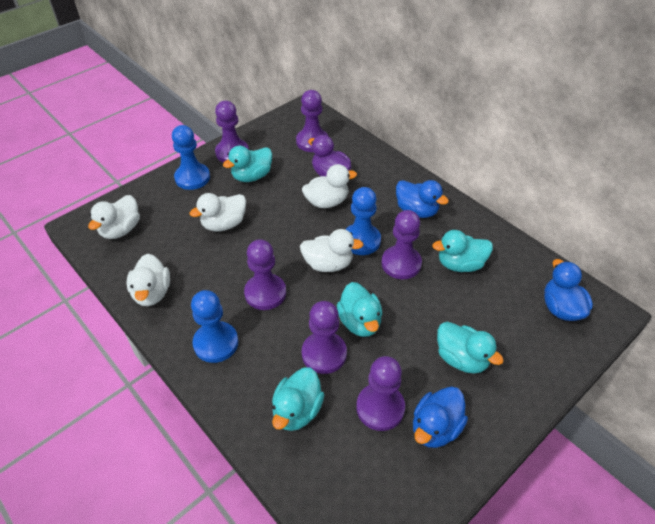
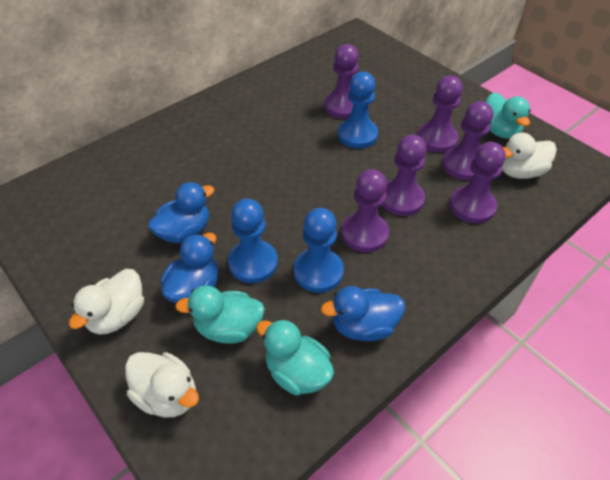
purple duck: [308,135,351,176] = 1 -> none = 0
turquoise duck: [223,146,272,182] [272,367,324,431] [337,282,382,337] [432,230,493,272] [437,322,504,374] = 5 -> [175,285,265,344] [256,319,334,395] [485,92,531,139] = 3
white duck: [88,195,140,239] [127,254,170,306] [190,193,246,232] [300,229,364,272] [302,164,357,208] = 5 -> [69,269,144,335] [125,352,199,417] [502,133,557,179] = 3

